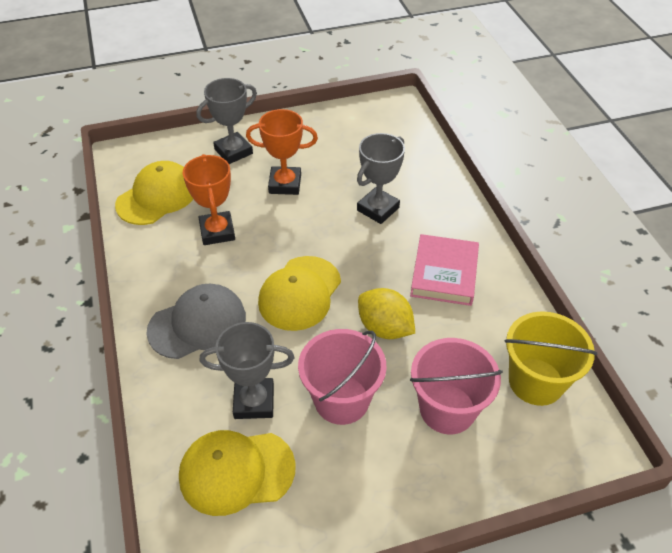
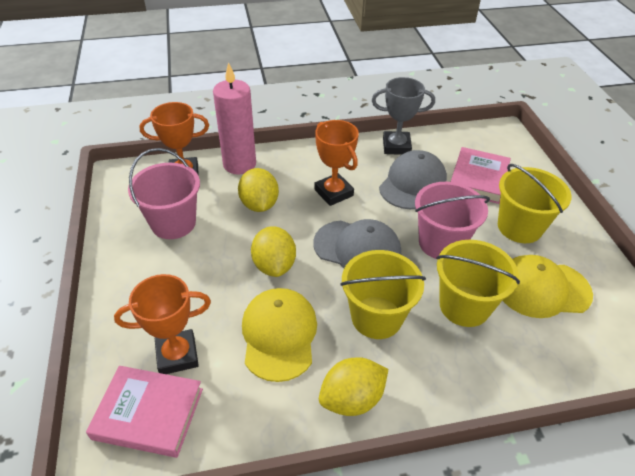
grey cap: [147,284,246,359] = 1 -> [313,219,401,268] [379,150,447,209] = 2
grey trophy: [196,78,257,164] [199,322,294,419] [357,133,405,224] = 3 -> [372,77,435,155] = 1
orange trophy: [183,154,235,245] [246,109,318,195] = 2 -> [114,274,211,374] [140,102,209,176] [314,120,359,206] = 3
pink book: [410,234,479,306] = 1 -> [86,366,203,458] [451,147,511,204] = 2
pink candle: none = 0 -> [213,62,256,175] = 1
yellow bucket: [504,311,597,406] = 1 -> [340,250,426,339] [436,240,520,327] [498,164,572,243] = 3
yellow cap: [115,161,193,225] [179,430,296,516] [258,256,341,331] = 3 -> [242,288,317,382] [502,255,593,318] = 2
yellow lemon: [358,288,415,339] = 1 -> [238,168,279,212] [251,226,296,277] [319,357,388,416] = 3

